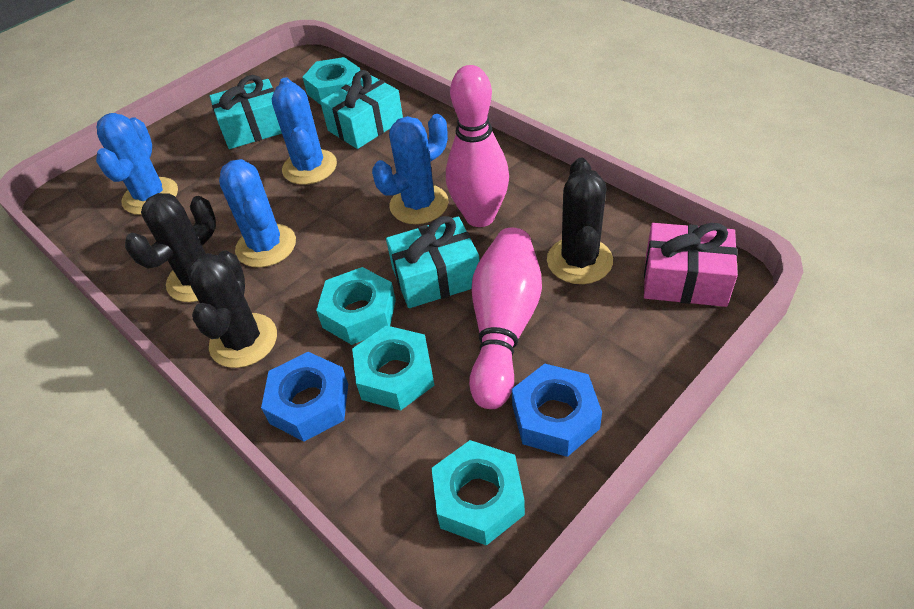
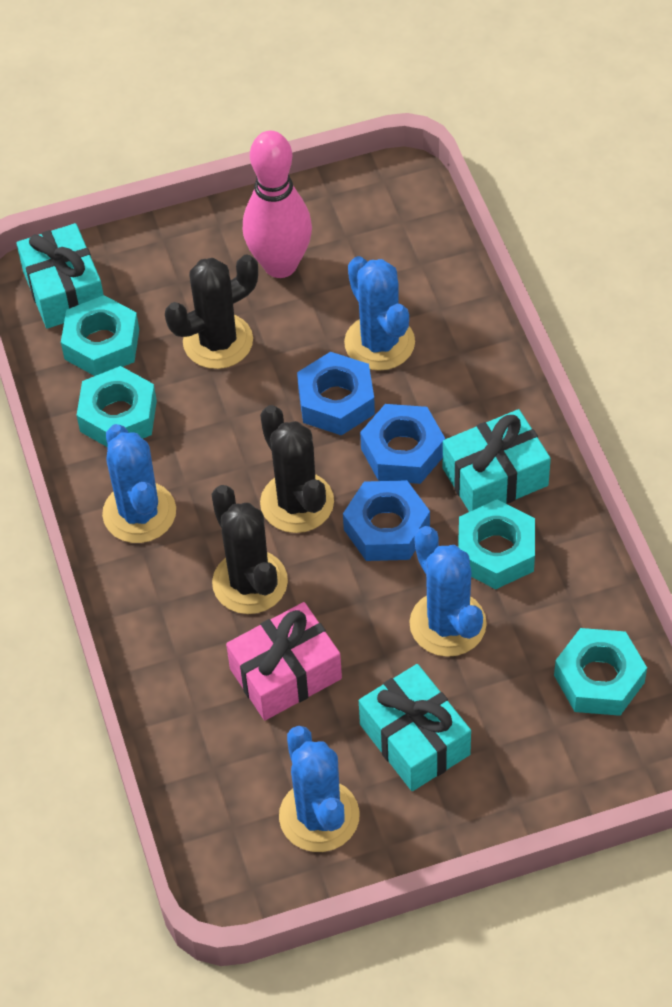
blue nut: [261,352,348,441] [512,364,602,457] = 2 -> [297,352,375,436] [343,480,430,561] [360,404,445,484] = 3
pink bowling pin: [446,65,509,227] [469,228,542,409] = 2 -> [243,131,312,278] = 1

